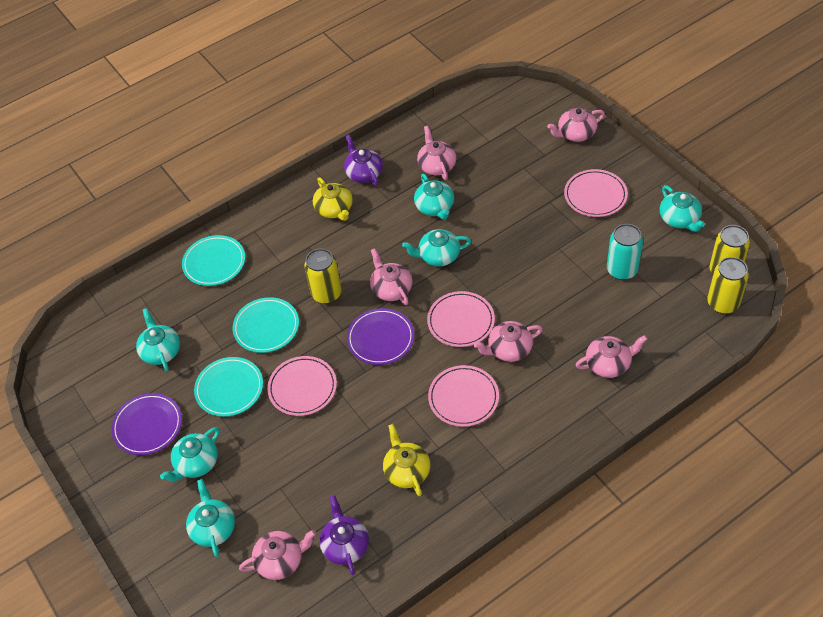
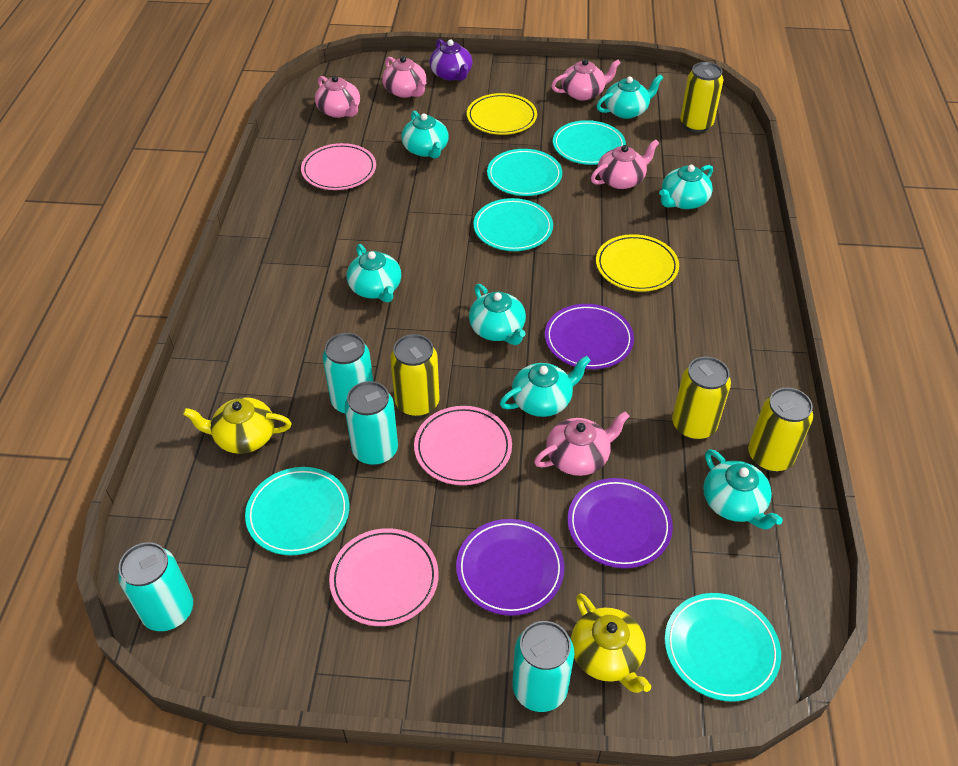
pink plate: [267,356,337,416] [427,291,495,347] [428,365,499,427] [564,169,628,217] = 4 -> [301,143,376,190] [329,528,439,626] [414,406,512,485] = 3
pink teapot: [239,530,316,580] [370,248,412,305] [417,126,456,180] [474,321,543,362] [547,108,605,142] [576,335,647,378] = 6 -> [315,76,360,118] [382,56,427,98] [534,411,630,476] [551,59,621,101] [591,139,659,189] = 5
purple plate: [111,393,182,455] [347,308,414,365] = 2 -> [456,519,564,616] [545,304,634,369] [568,478,673,568] = 3
purple teapot: [319,495,369,575] [344,135,383,186] = 2 -> [429,39,473,81] = 1
turquoise can: [607,224,643,280] = 1 -> [118,542,193,631] [323,333,373,414] [345,381,398,465] [512,621,574,712] = 4
turquoise plate: [182,235,245,286] [194,357,263,417] [233,297,299,353] = 3 -> [245,467,349,555] [473,198,553,251] [487,149,562,196] [553,120,626,165] [665,593,781,702] = 5
turquoise teapot: [136,308,180,371] [160,427,220,482] [186,479,235,557] [402,229,471,266] [414,174,454,220] [660,185,705,232] = 6 -> [347,244,401,302] [401,111,449,159] [469,284,526,345] [500,356,591,417] [597,74,663,119] [659,165,713,209] [703,449,783,530] = 7
yellow can: [304,249,342,304] [707,257,749,314] [709,225,750,274] = 3 -> [390,334,439,417] [672,357,731,440] [680,62,723,133] [748,388,813,472] = 4
yellow plate: none = 0 -> [467,93,537,135] [596,234,679,292] = 2

